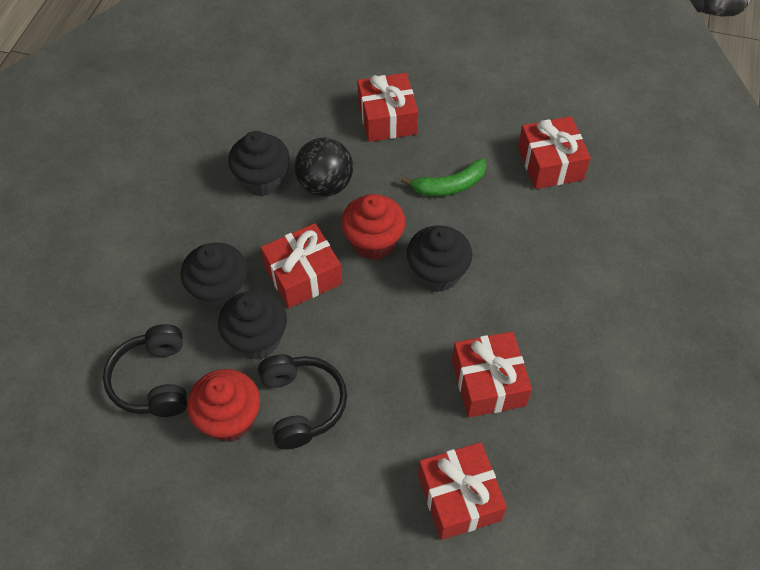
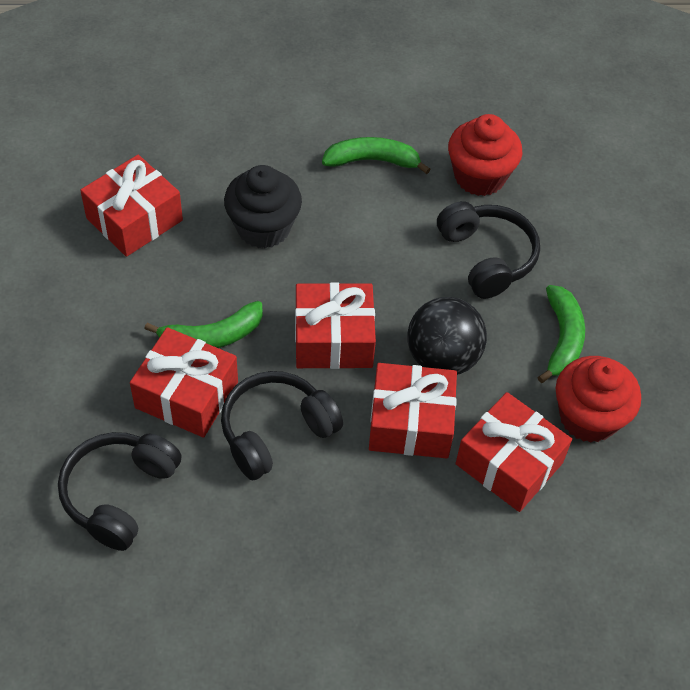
black cupcake: [181,242,248,310] [218,290,287,360] [228,131,290,196] [406,225,472,292] = 4 -> [224,165,302,249] = 1
black headphones: [103,324,187,417] [258,354,347,449] = 2 -> [58,432,182,551] [221,371,343,480] [437,201,540,299] = 3
green banana: [401,158,486,197] = 1 -> [144,301,263,348] [322,137,431,174] [538,285,585,383] = 3

